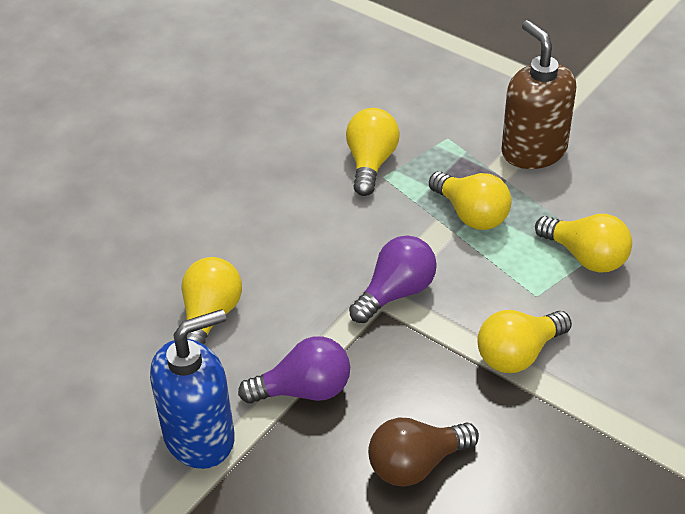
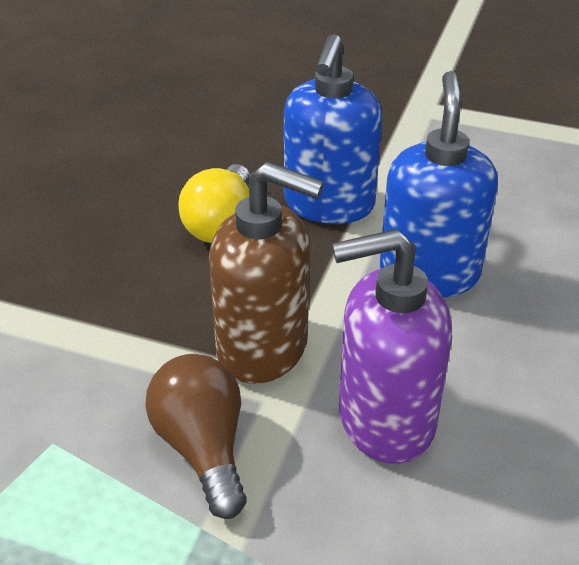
blue soap dispenser: [150,309,235,469] = 1 -> [284,34,382,224] [380,71,498,298] = 2
purple light bulb: [238,336,350,404] [349,236,437,323] = 2 -> none = 0
purple soap dispenser: none = 0 -> [332,229,452,464] = 1
yellow light bulb: [181,257,242,344] [346,108,400,196] [429,171,512,230] [477,310,572,373] [535,214,632,273] = 5 -> [178,164,250,243] = 1

